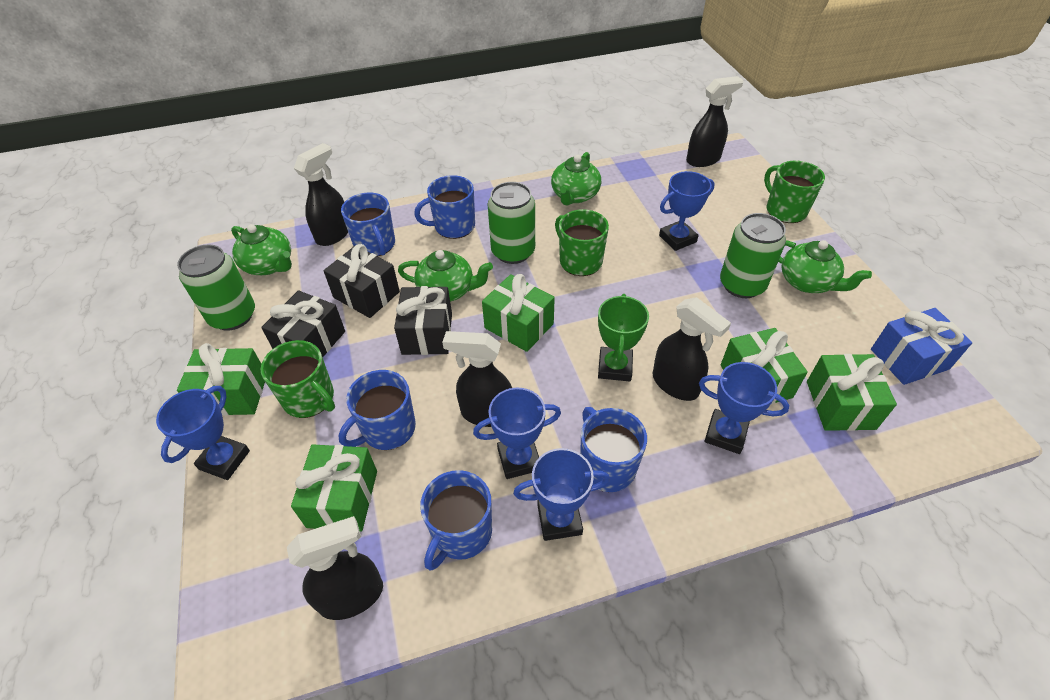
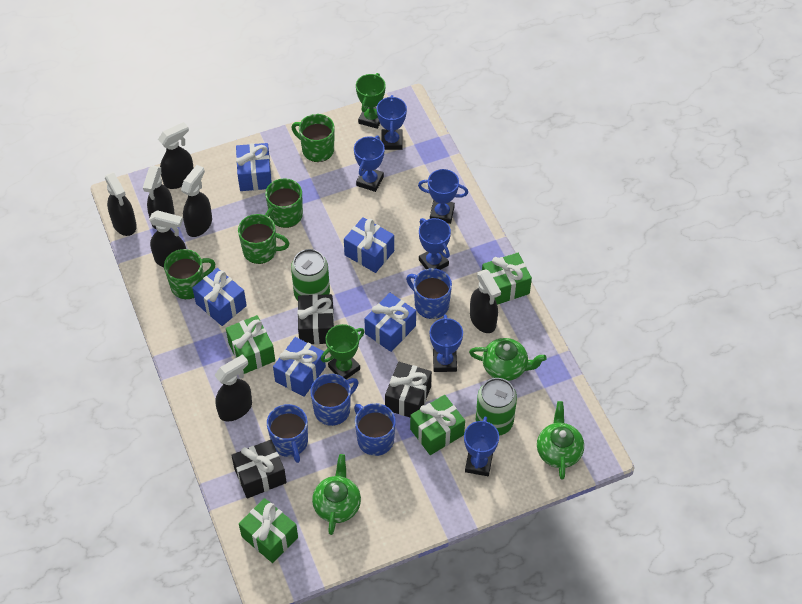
black spray bottle: [287,516,383,620] [294,143,348,246] [442,331,512,427] [653,297,731,401] [686,76,744,167] = 5 -> [105,172,137,236] [143,166,174,230] [149,210,186,267] [158,122,194,189] [181,165,212,237] [214,354,252,422] [470,269,501,333] = 7
blue gift: [871,308,972,385] = 1 -> [192,268,247,326] [236,143,272,191] [273,337,326,397] [344,217,394,273] [364,293,416,352] = 5
blue mug: [339,370,416,450] [341,192,395,257] [414,175,475,239] [420,470,492,571] [580,407,647,492] = 5 -> [267,404,308,463] [310,373,358,426] [354,403,396,456] [406,268,452,319] = 4
blue trophy: [156,386,250,480] [473,388,561,479] [513,448,610,541] [659,171,715,251] [699,362,790,454] = 5 -> [354,136,385,192] [377,95,407,150] [418,169,468,224] [419,218,451,270] [430,314,463,372] [464,416,499,476] = 6
green can: [177,244,255,331] [488,182,535,264] [720,213,786,298] = 3 -> [291,249,330,301] [476,378,517,436] = 2
green gift: [177,343,265,416] [291,444,377,532] [482,274,555,352] [721,328,808,405] [807,354,897,431] = 5 -> [226,315,275,374] [239,498,298,563] [410,395,465,455] [482,253,532,305] = 4
green mug: [261,340,335,418] [555,209,609,276] [764,161,825,223] = 3 -> [164,249,216,299] [238,214,289,264] [265,178,303,228] [291,114,334,162] = 4
green teapot: [231,224,292,275] [398,250,493,302] [551,152,601,206] [778,240,872,293] = 4 -> [312,454,361,535] [469,338,547,381] [537,401,584,480] = 3
green trophy: [598,294,649,381] = 1 -> [321,324,365,379] [356,73,386,129] = 2

